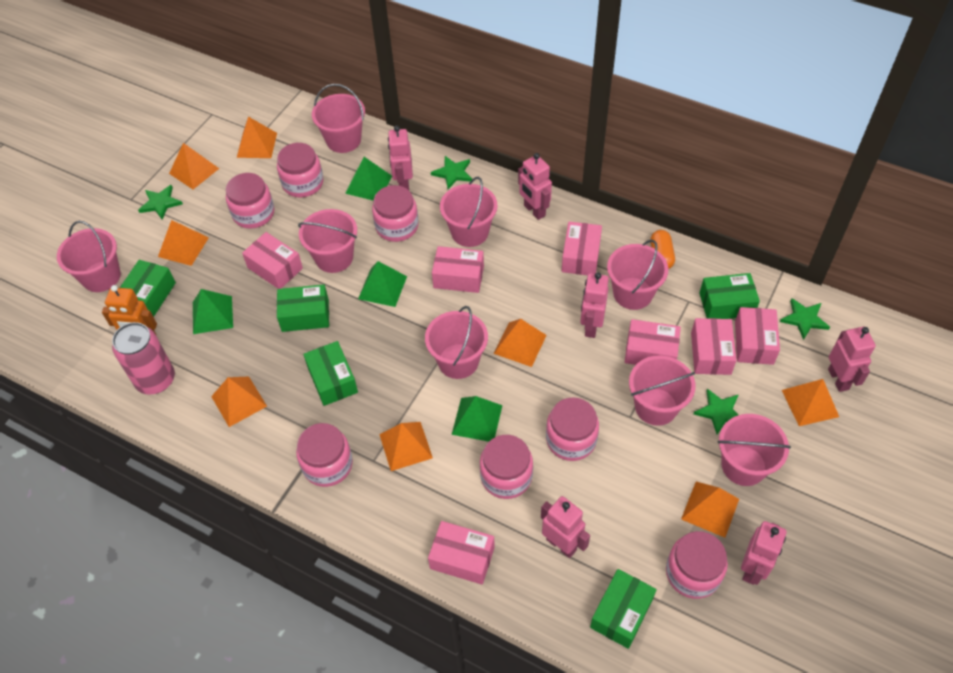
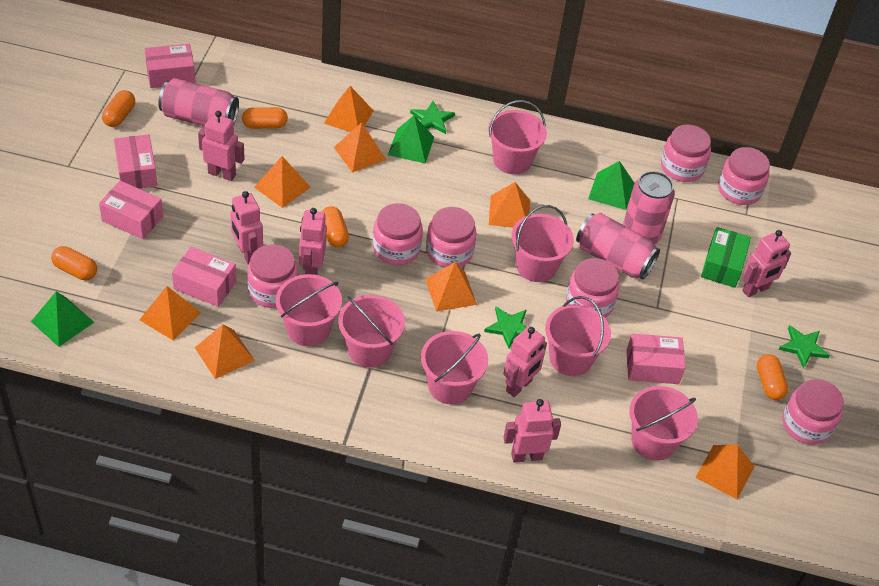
green box: [120,260,176,317] [277,284,329,332] [303,341,358,406] [590,569,657,649] [699,273,760,319] = 5 -> [701,227,751,288] = 1
green pyramid: [193,289,233,334] [345,157,392,201] [358,261,407,307] [452,396,503,442] = 4 -> [31,291,94,347] [388,115,434,164] [588,161,634,210] = 3
green star: [138,185,183,220] [431,156,472,189] [694,389,739,435] [780,298,830,340] = 4 -> [410,101,455,134] [484,307,527,348] [778,325,830,369] = 3
orange capsule: [650,230,675,269] = 1 -> [51,246,97,280] [102,90,135,127] [242,107,288,129] [322,206,349,248] [757,354,788,400] = 5
orange robot: [102,285,157,335] = 1 -> none = 0
pink box: [242,232,303,289] [428,521,495,585] [432,246,484,293] [562,222,602,275] [625,319,681,365] [691,318,737,375] [735,307,780,365] = 7 -> [99,181,163,239] [114,135,157,189] [145,44,196,88] [172,247,236,307] [627,334,685,384] = 5
pink bucket: [57,221,121,292] [298,209,357,273] [312,84,365,153] [425,306,488,379] [440,177,497,247] [607,240,668,310] [629,355,696,426] [718,414,791,486] = 8 -> [276,274,342,346] [338,295,405,368] [421,331,488,405] [488,100,547,174] [511,205,574,282] [545,296,611,376] [629,386,698,461] = 7
pink can: [112,322,175,395] = 1 -> [158,78,239,126] [576,213,660,280] [623,171,675,244] = 3

